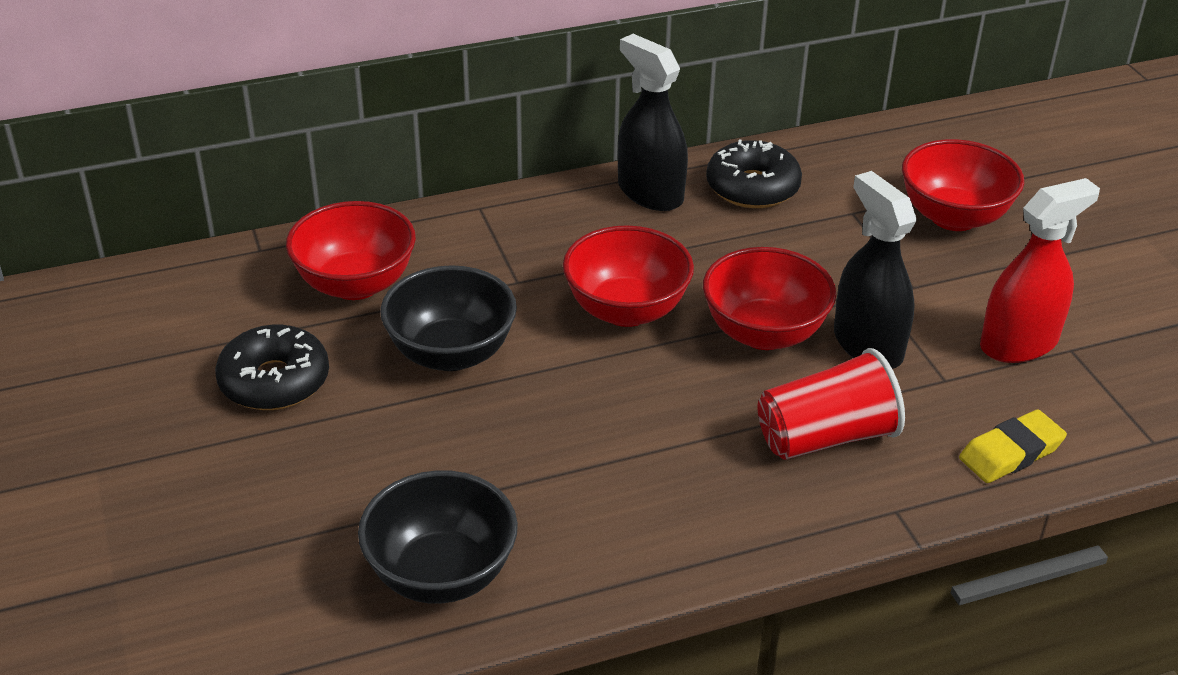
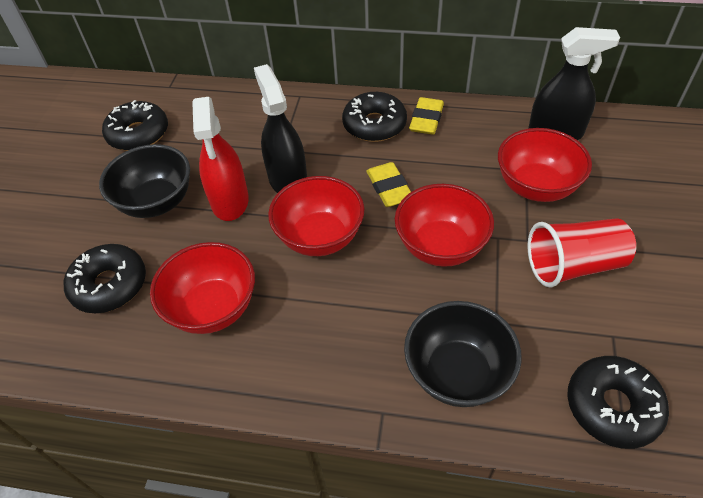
black donut: [215,325,329,410] [706,139,802,208] = 2 -> [64,244,146,313] [102,100,168,151] [342,92,407,142] [567,356,669,449] = 4
yellow eraser: [959,410,1067,483] = 1 -> [367,162,411,207] [409,97,444,135] = 2

